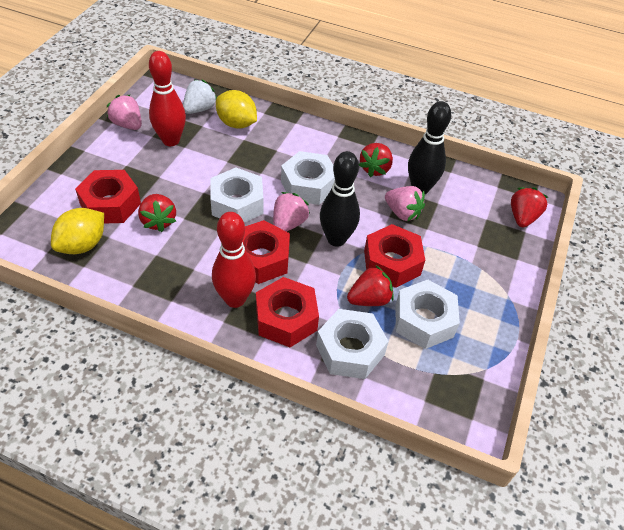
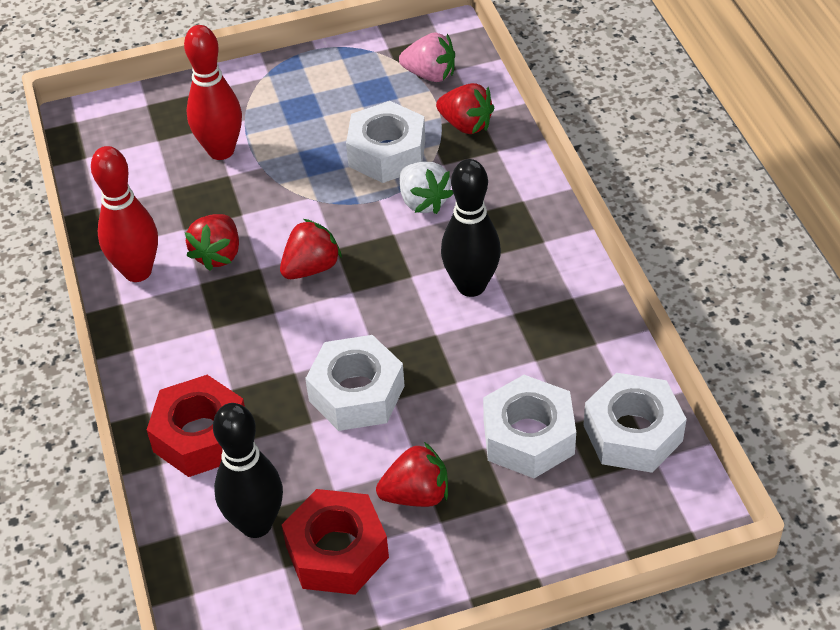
pink strawberry: [106,95,142,130] [273,192,310,232] [385,186,425,221] = 3 -> [399,33,455,82] = 1
red nut: [75,170,141,224] [242,220,290,284] [256,277,319,347] [364,224,425,288] = 4 -> [147,375,245,477] [282,489,389,595] = 2
yellow lemon: [51,208,104,254] [216,90,257,129] = 2 -> none = 0

